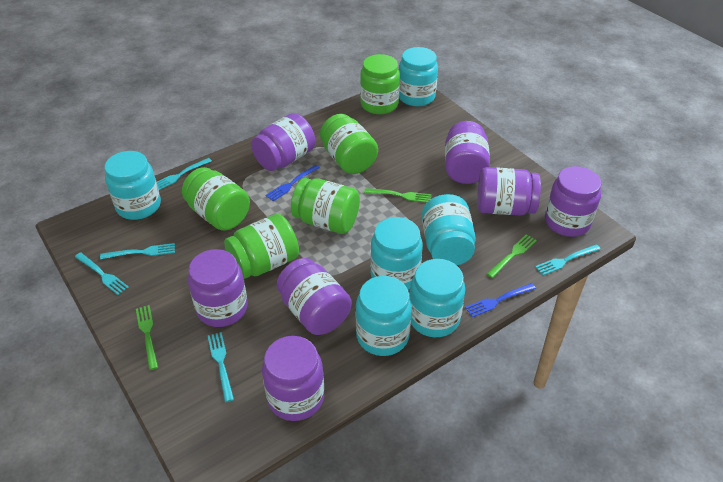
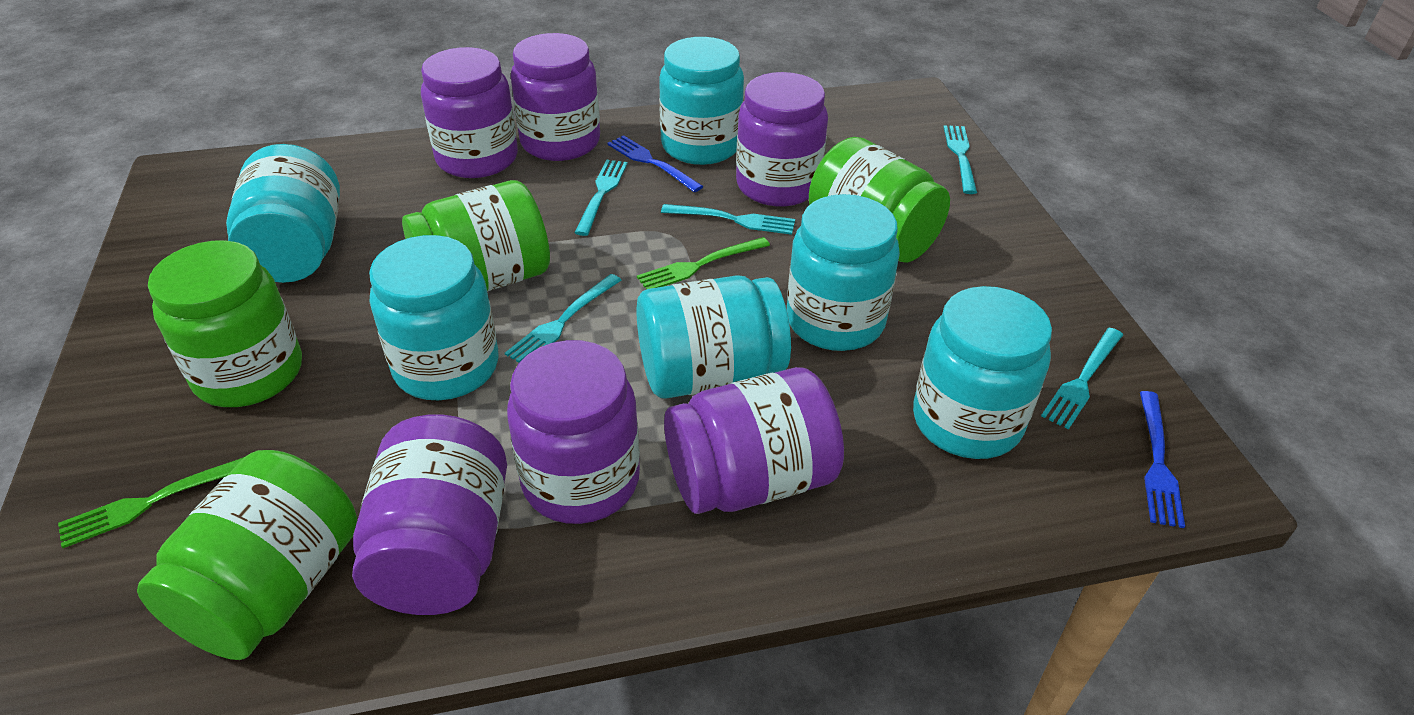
green fork: [136,305,158,370] [364,188,432,203] [487,234,537,278] = 3 -> [58,457,244,548] [637,237,770,290] = 2
green jar: [182,167,250,231] [224,214,299,279] [291,178,360,234] [320,114,378,174] [360,54,400,114] = 5 -> [137,450,357,660] [148,240,302,407] [402,180,550,292] [809,137,950,263] = 4
purple jar: [188,249,248,327] [251,113,315,171] [262,336,324,421] [277,258,352,335] [445,121,490,184] [477,167,541,216] [545,166,602,237] = 7 -> [352,414,507,615] [421,47,518,178] [507,340,640,524] [511,33,600,161] [664,367,844,514] [736,72,828,207] = 6

